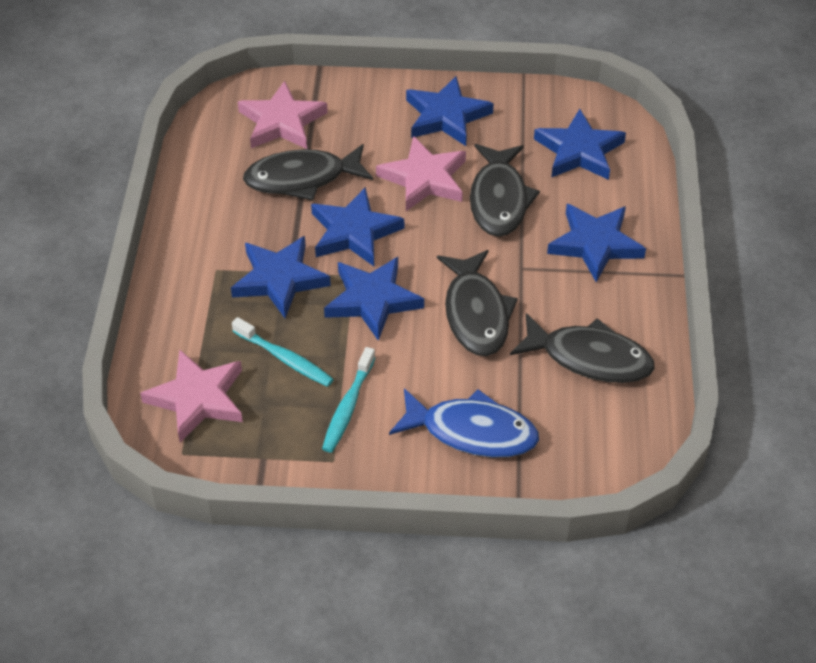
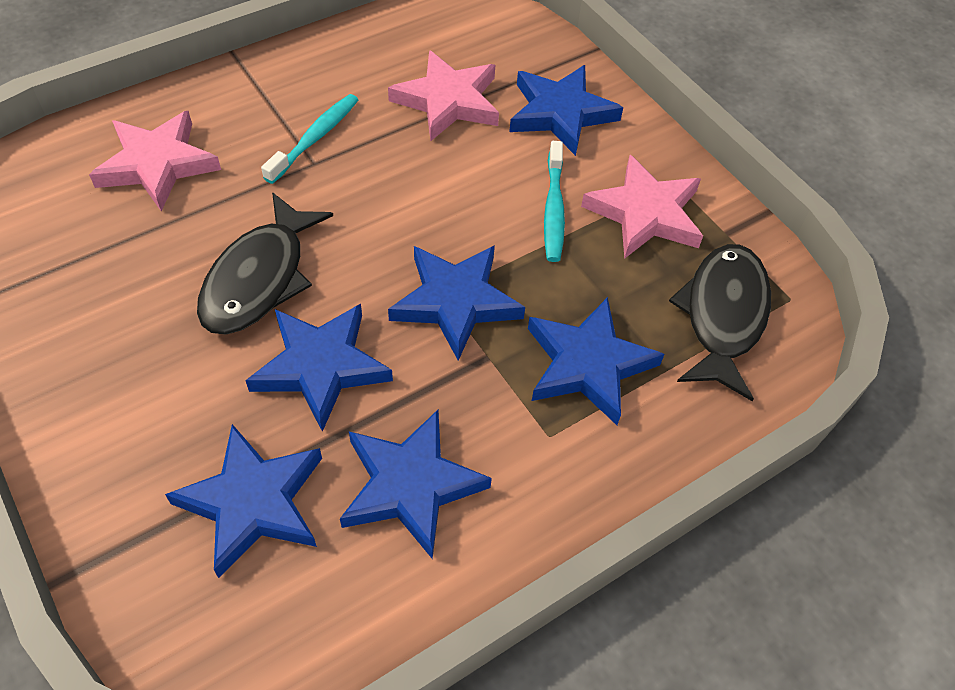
black fish: [243,144,373,201] [437,250,518,356] [470,144,540,237] [510,313,655,383] = 4 -> [197,192,333,334] [669,244,771,401] = 2
blue fish: [389,388,539,457] = 1 -> none = 0

